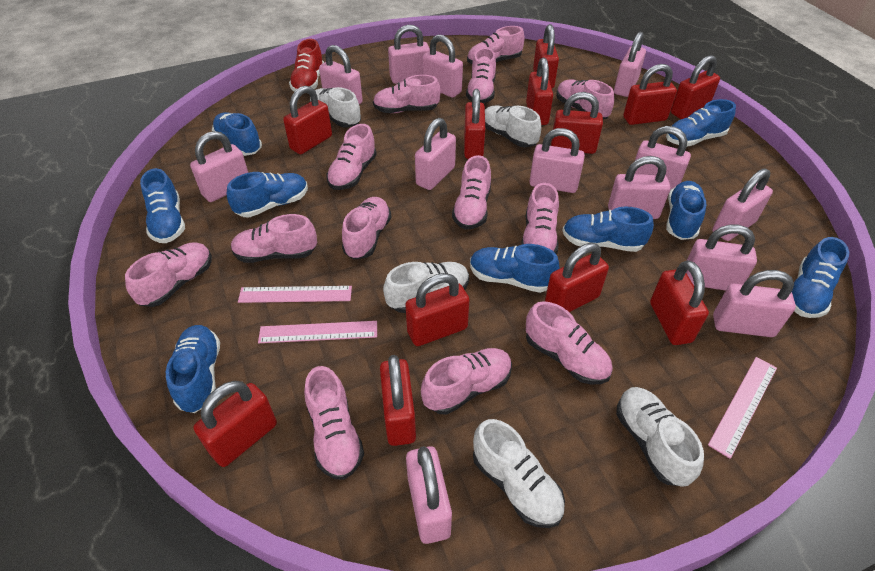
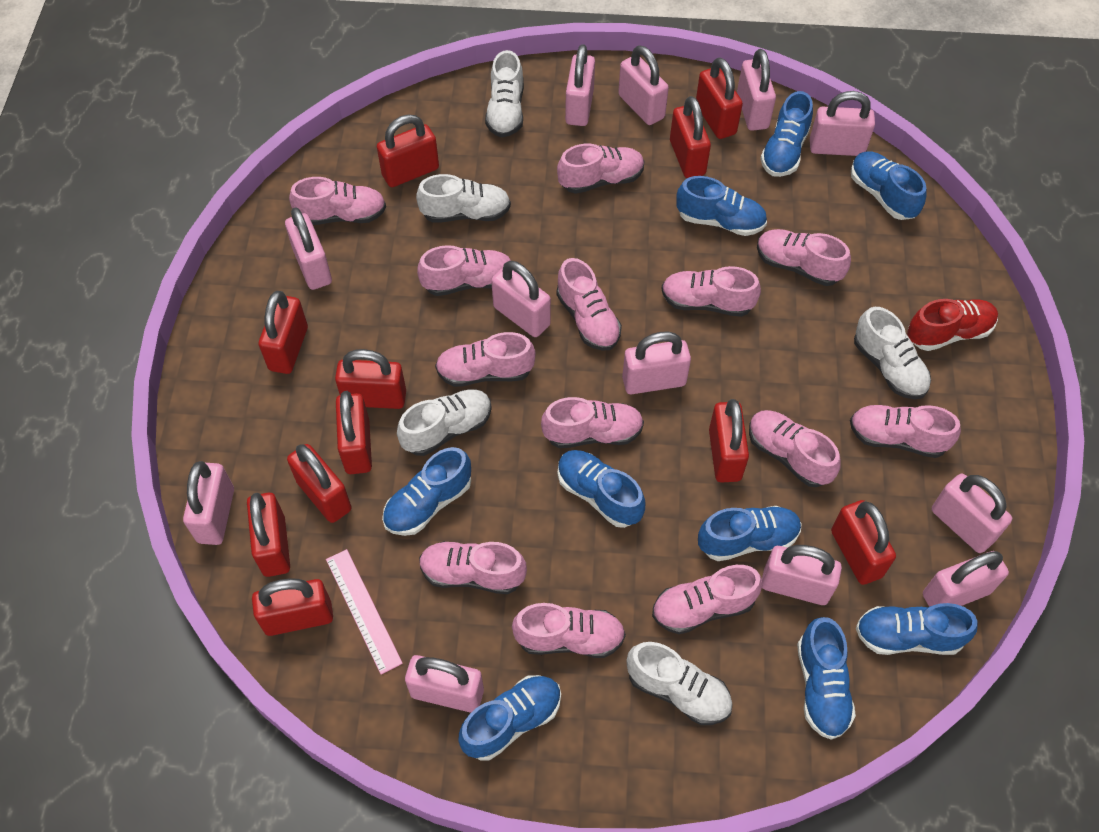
pink padlock: [190,131,248,202] [319,45,363,105] [388,25,430,84] [406,446,452,544] [415,118,456,190] [422,34,463,98] [529,128,585,193] [608,156,670,219] [614,32,646,97] [635,126,691,190] [686,225,757,291] [712,168,773,241] [713,270,796,337] = 13 -> [183,461,234,545] [285,207,332,290] [405,655,484,713] [491,261,551,337] [565,44,595,126] [618,45,669,125] [622,331,691,394] [737,49,776,131] [762,545,842,605] [810,91,875,156] [923,551,1009,607] [932,474,1012,553] = 12
pink ruler: [238,286,352,303] [258,321,377,343] [708,357,777,459] = 3 -> [326,549,403,675] = 1
red padlock: [194,381,277,467] [283,86,332,154] [380,355,416,446] [405,273,469,346] [464,89,485,159] [526,58,553,125] [533,24,559,88] [545,243,609,312] [551,92,603,154] [623,64,677,125] [650,260,709,345] [671,55,720,119] = 12 -> [247,493,290,577] [252,578,333,636] [259,291,308,374] [287,444,352,523] [335,349,406,409] [336,391,372,474] [377,114,439,187] [670,96,711,178] [696,58,743,139] [709,399,749,483] [831,500,896,585] = 11

